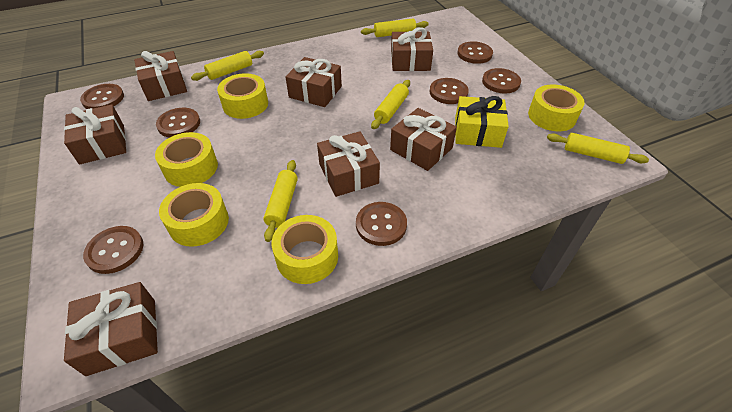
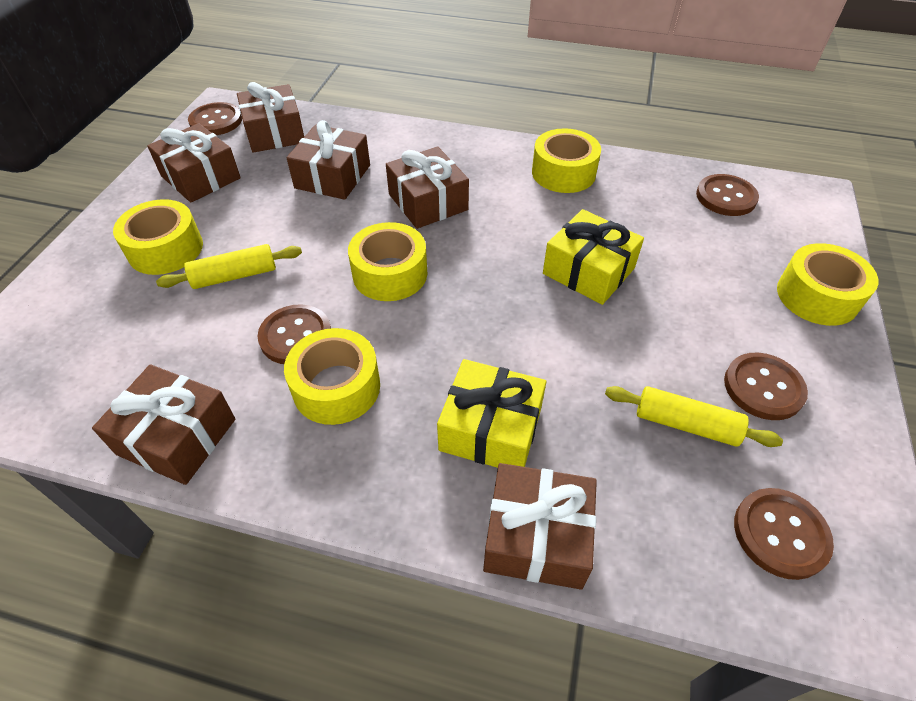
brown button: [80,84,124,109] [83,226,143,274] [156,108,200,138] [356,202,407,246] [430,78,469,104] [457,41,493,64] [482,68,521,93] = 7 -> [188,102,242,135] [258,304,331,364] [696,174,759,216] [724,353,808,420] [734,488,834,580] = 5
brown gift: [64,105,126,164] [64,282,158,376] [134,51,187,101] [286,57,342,107] [317,131,380,197] [390,108,457,171] [391,27,433,71] = 7 -> [92,364,235,485] [147,123,241,202] [237,82,304,153] [286,120,370,200] [386,146,469,229] [483,463,597,589] = 6
yellow gift: [455,96,509,148] = 1 -> [437,359,546,468] [543,209,644,305] = 2
yellow rolling pin: [191,51,264,81] [263,160,298,242] [361,18,429,37] [371,80,410,129] [547,133,649,164] = 5 -> [156,244,302,289] [605,386,783,447] = 2

